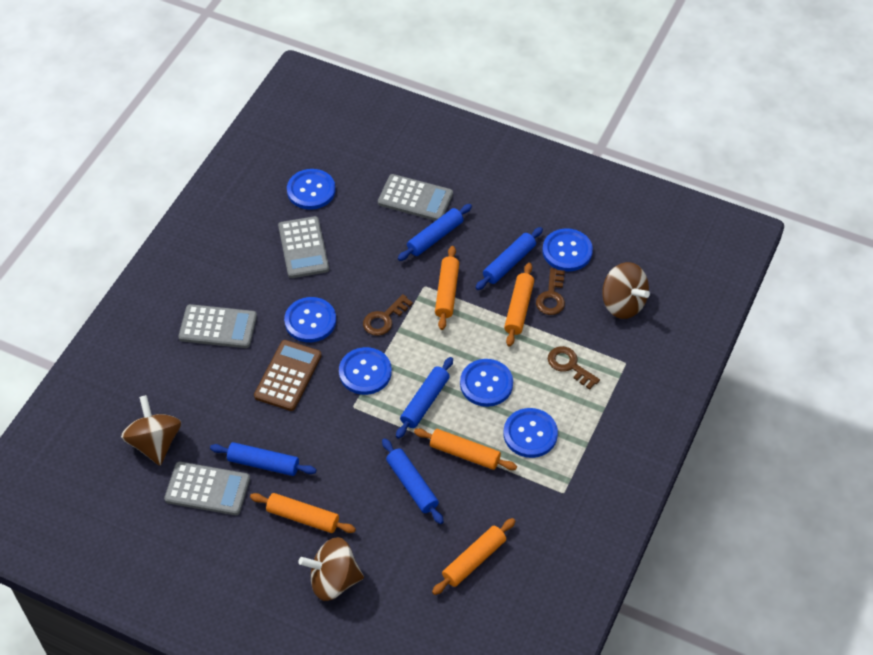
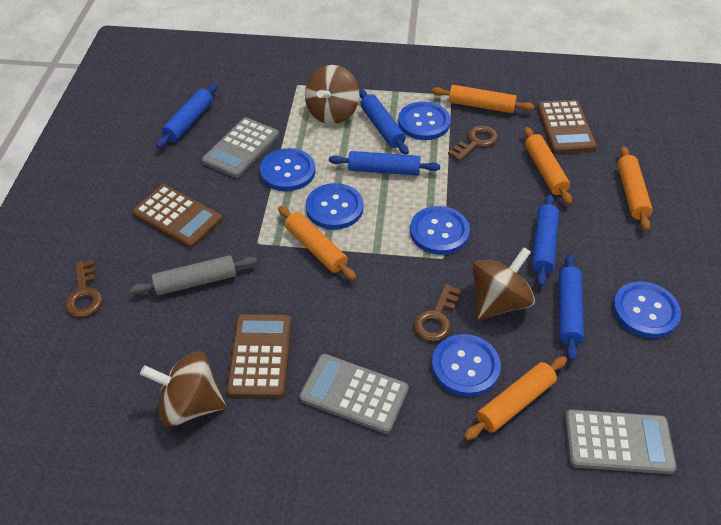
brown calculator: [254,340,322,411] = 1 -> [132,185,223,248] [227,314,291,398] [537,100,597,153] = 3
grey calculator: [164,462,250,515] [178,304,257,348] [278,216,329,278] [378,174,453,221] = 4 -> [202,118,279,178] [299,354,409,434] [565,409,677,474] = 3
grey rolling pin: none = 0 -> [130,255,257,295] = 1

